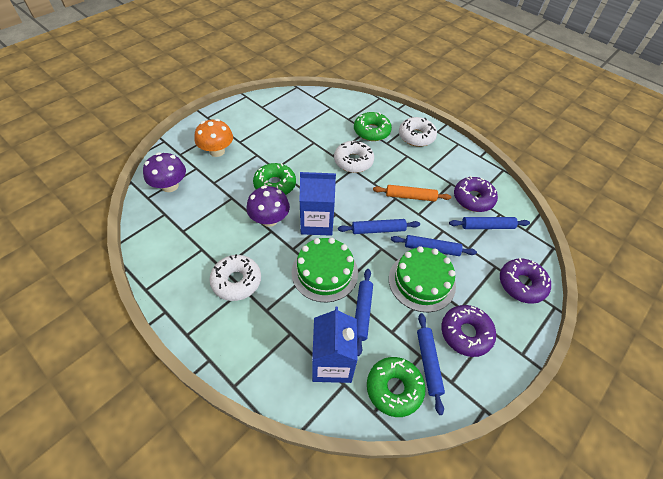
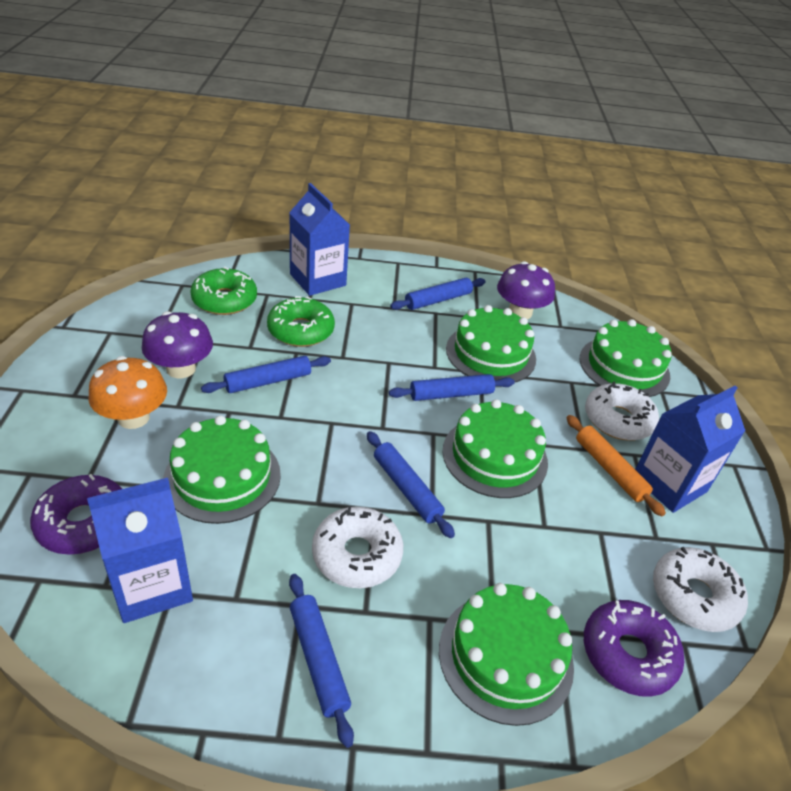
blue carton: [299,172,336,236] [312,307,358,383] = 2 -> [87,478,193,623] [289,183,350,296] [635,386,745,513] = 3
green cake: [291,238,358,302] [389,246,456,312] = 2 -> [163,415,281,524] [439,583,574,726] [442,399,548,498] [446,305,536,382] [580,319,672,397] = 5
green donut: [253,163,296,195] [354,112,392,141] [367,357,426,417] = 3 -> [190,267,257,315] [267,296,335,347] = 2
purple donut: [441,305,496,357] [454,176,498,212] [500,258,551,304] = 3 -> [30,474,122,555] [584,600,684,697] = 2

